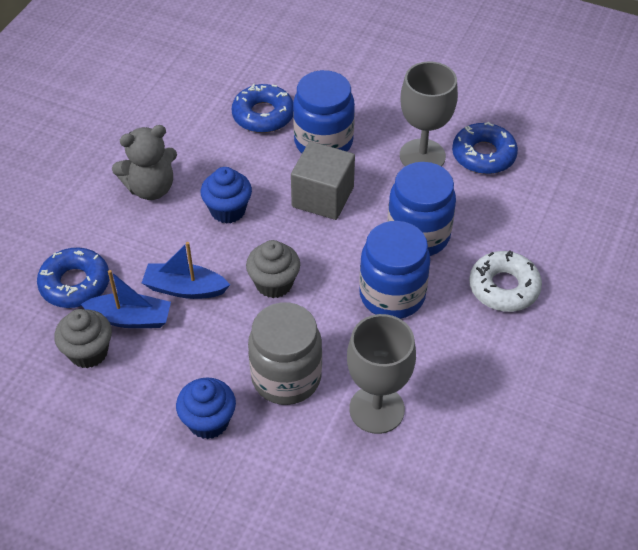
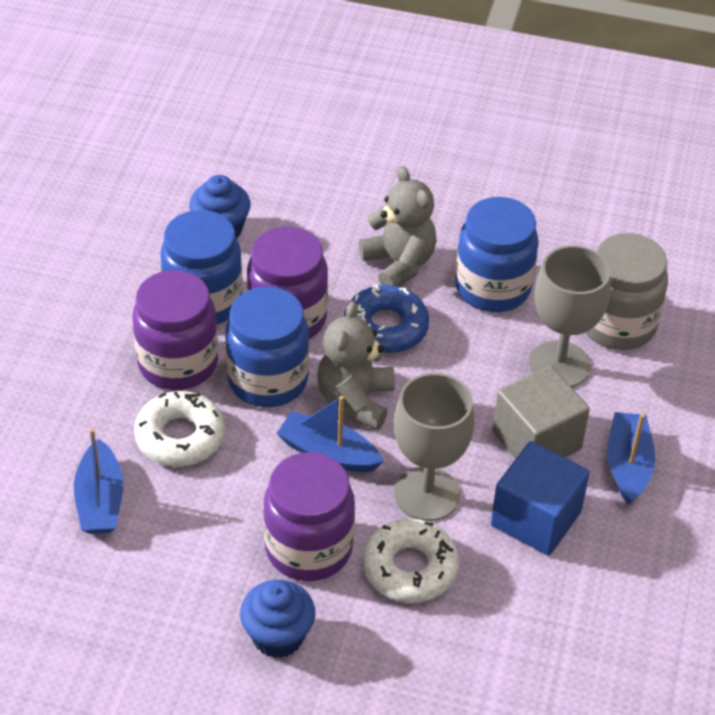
blue boat: [81,270,171,328] [142,242,230,299] = 2 -> [74,428,124,534] [277,396,384,472] [607,412,656,505] = 3
blue cube: none = 0 -> [491,441,590,556] = 1
blue donut: [37,247,109,308] [232,84,293,133] [452,122,518,174] = 3 -> [344,285,429,353] = 1
grey cupcake: [54,309,112,368] [246,240,300,298] = 2 -> none = 0
grey teddy bear: [112,125,177,200] = 1 -> [317,301,395,430] [359,166,437,287] = 2
purple jar: none = 0 -> [133,270,218,390] [247,226,328,339] [263,452,355,581] = 3
white donut: [469,250,542,312] = 1 -> [134,391,225,466] [363,518,459,603] = 2

